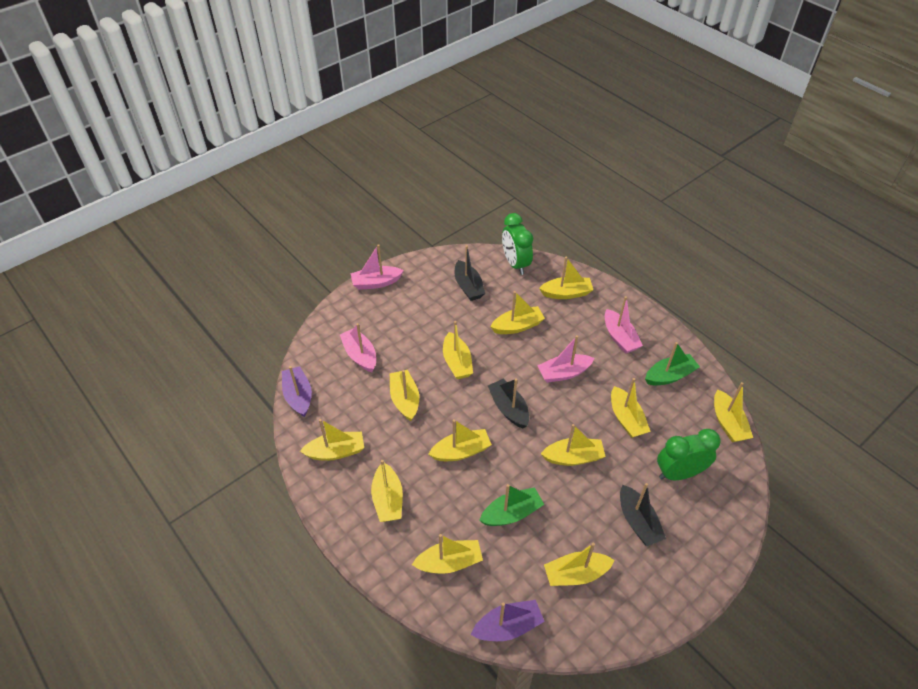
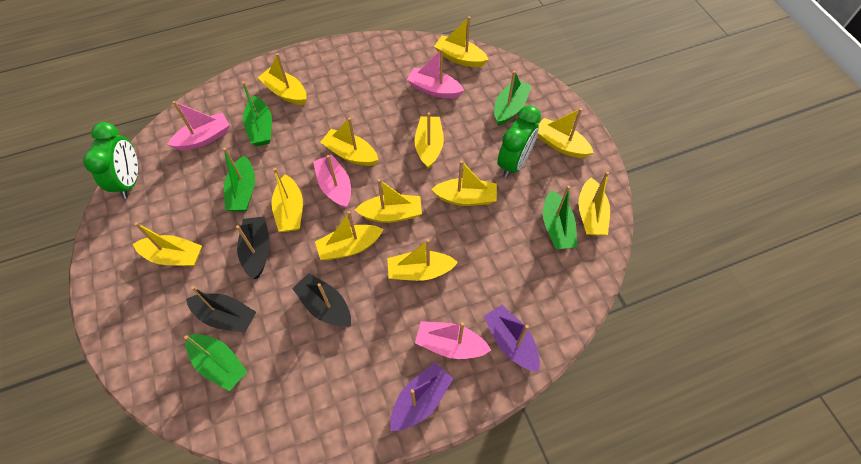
green boat: [479,484,544,526] [645,342,700,385] = 2 -> [184,334,247,391] [223,148,255,212] [242,82,272,146] [494,71,532,126] [543,185,577,249] = 5

